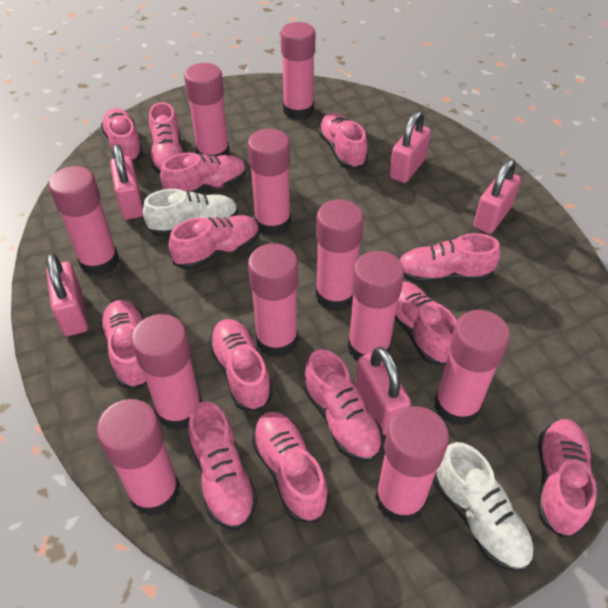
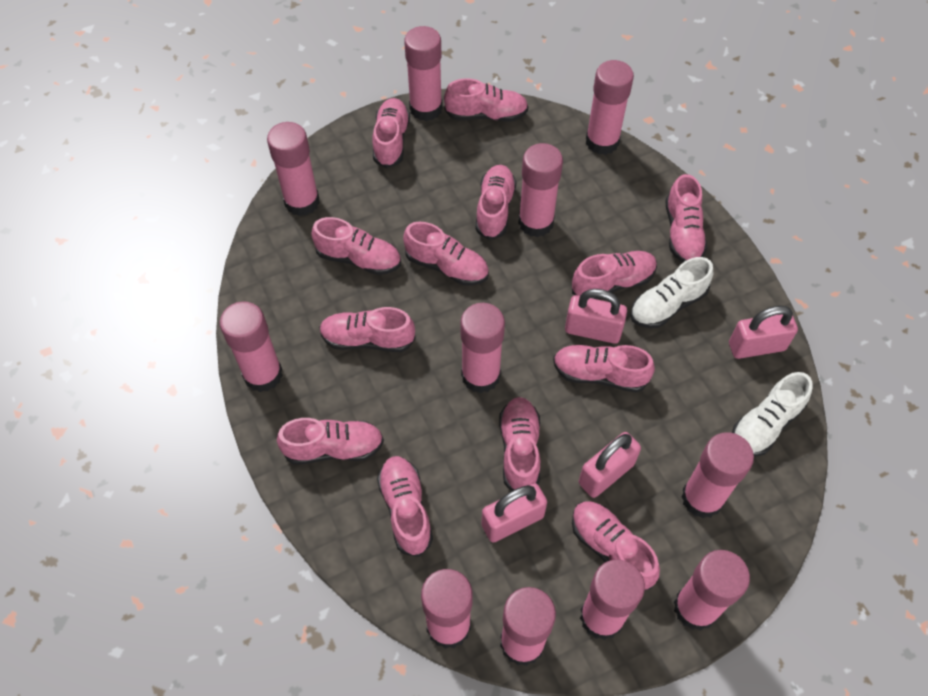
pink padlock: [46,253,88,336] [110,144,143,220] [355,347,411,435] [389,111,431,183] [473,159,521,234] = 5 -> [482,483,547,543] [565,289,627,344] [579,432,641,498] [729,306,798,359] = 4

